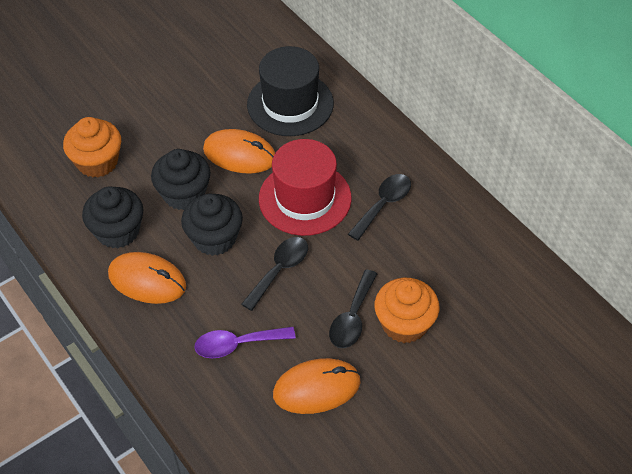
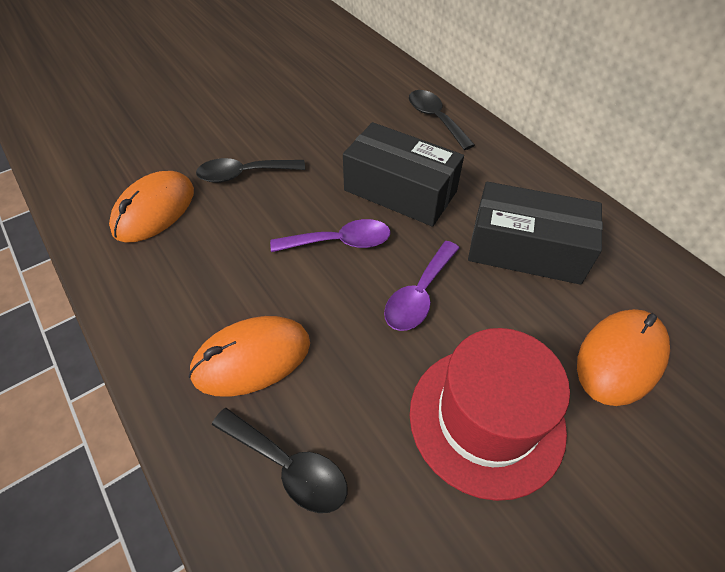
black box: none = 0 -> [343,122,464,227] [468,182,603,285] = 2
black cupcake: [82,186,143,248] [151,149,210,210] [181,194,243,256] = 3 -> none = 0
black hat: [247,46,334,136] = 1 -> none = 0
orange cupcake: [63,117,121,178] [374,278,439,343] = 2 -> none = 0
purple spoon: [194,327,296,358] = 1 -> [270,219,391,252] [384,241,459,331] = 2

